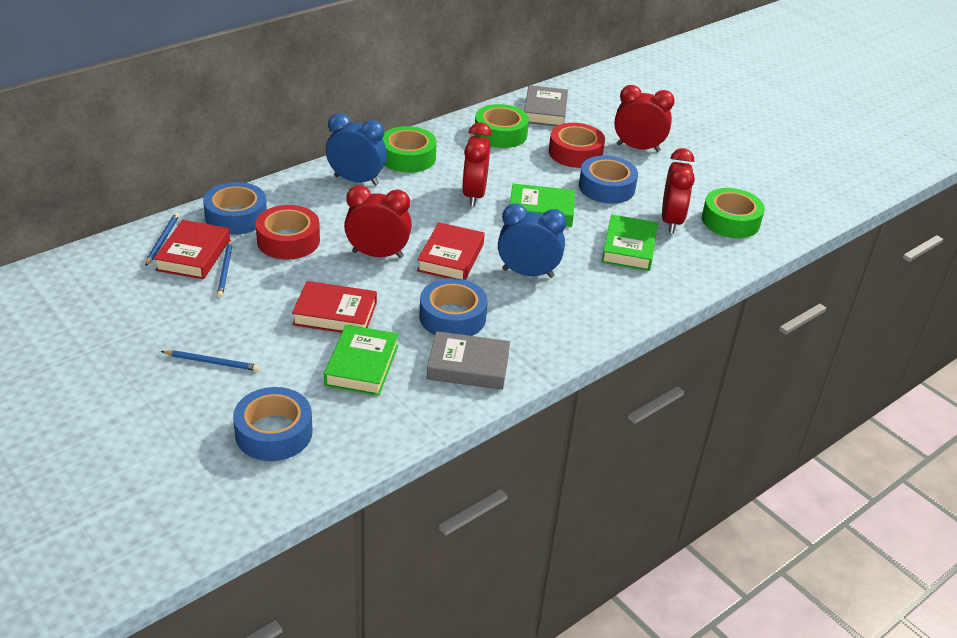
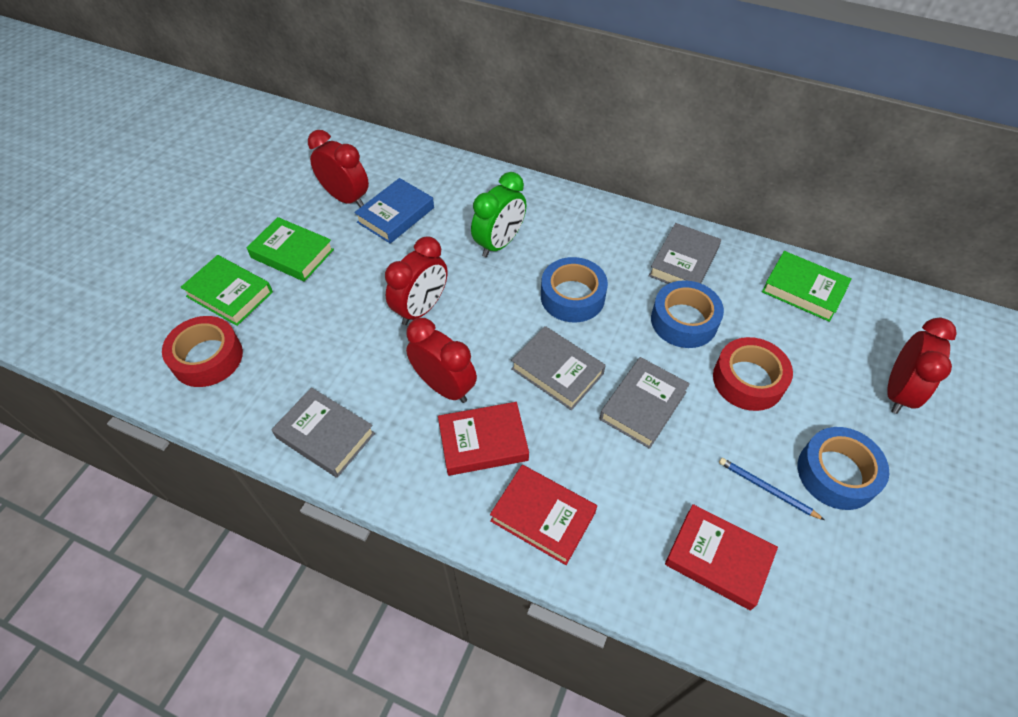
blue book: none = 0 -> [354,178,434,244] = 1
blue clock: [326,113,387,186] [498,203,567,278] = 2 -> none = 0
blue pencil: [145,213,179,266] [161,350,259,371] [217,240,232,297] = 3 -> [719,458,824,520] = 1
blue tape: [203,182,267,235] [233,387,313,461] [419,278,488,336] [579,156,638,204] = 4 -> [541,257,608,322] [651,280,724,348] [798,427,889,510] = 3
green clock: none = 0 -> [471,172,526,257] = 1
green tape: [383,126,437,173] [474,104,529,148] [702,188,765,238] = 3 -> none = 0
grey book: [427,331,510,390] [524,85,568,126] = 2 -> [271,388,375,478] [511,326,606,410] [599,357,690,449] [649,223,721,284] = 4

